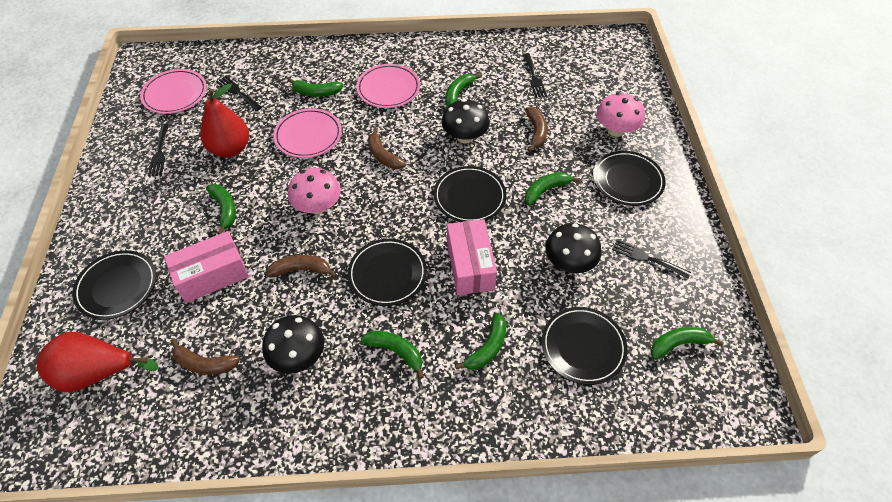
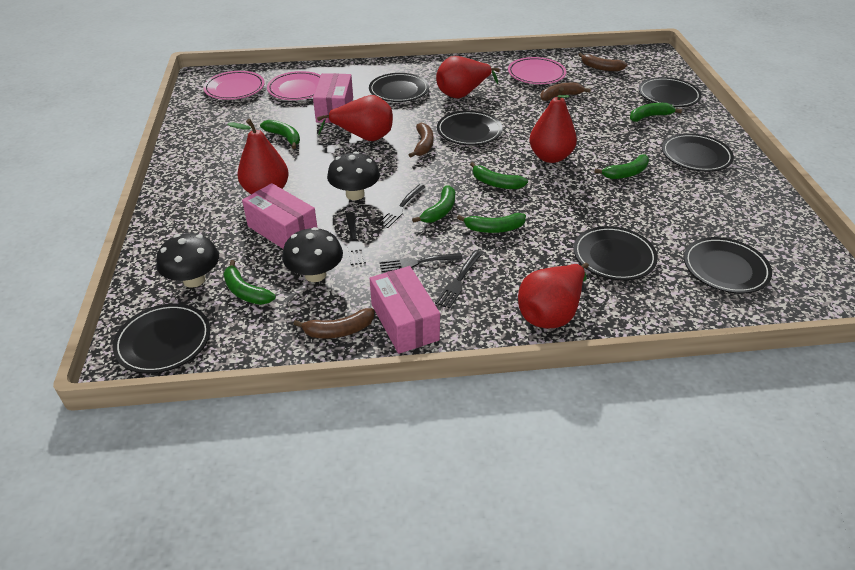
black plate: [72,250,156,320] [348,239,427,306] [434,166,506,222] [542,307,628,385] [593,151,666,206] = 5 -> [113,304,210,374] [369,73,429,102] [437,111,503,145] [574,226,658,281] [639,77,702,107] [662,133,734,172] [684,237,772,293] = 7
pink box: [164,231,249,303] [447,219,497,295] = 2 -> [242,183,317,249] [313,73,353,123] [370,266,440,354] = 3
pink mushroom: [288,168,341,214] [596,93,645,137] = 2 -> none = 0
red pear: [37,332,159,392] [201,84,249,158] = 2 -> [227,119,289,194] [317,95,393,141] [436,56,500,98] [518,263,589,328] [529,87,577,163] = 5

